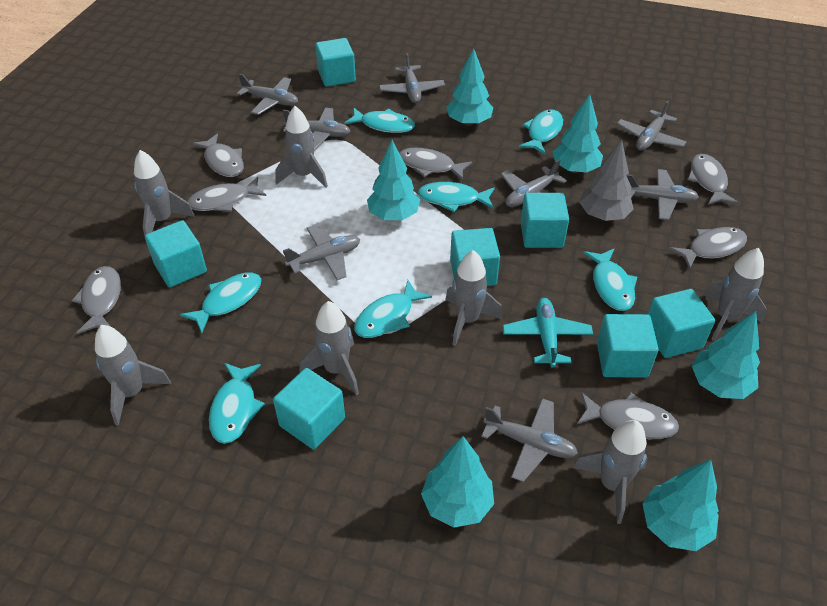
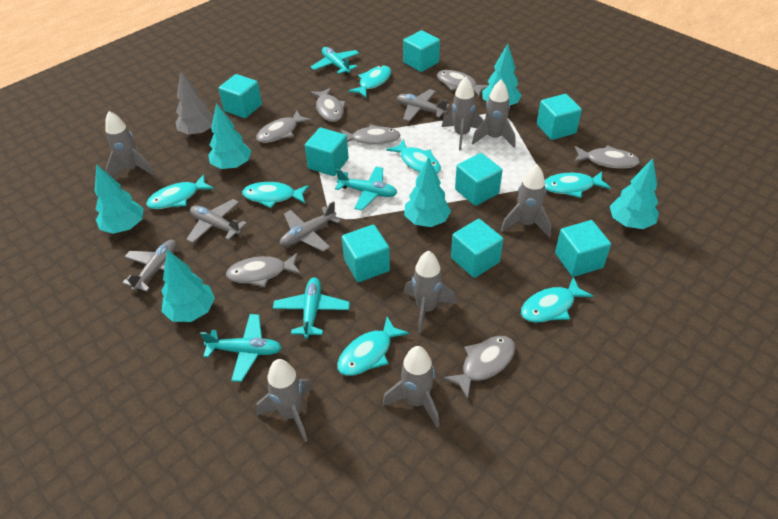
grey plane: [237,74,298,115] [283,108,351,150] [283,225,360,280] [379,53,445,103] [481,398,578,482] [501,159,567,207] [617,100,686,151] [627,169,699,220] = 8 -> [122,240,177,292] [186,199,247,243] [280,201,341,252] [397,89,450,122] = 4
turquoise cube: [145,220,207,287] [273,368,345,449] [315,38,356,87] [450,228,500,286] [521,193,569,248] [597,314,659,378] [648,289,715,358] = 7 -> [218,74,262,118] [305,128,349,176] [342,225,390,282] [403,30,440,72] [451,219,503,278] [455,153,503,206] [537,94,582,140] [555,220,611,277] = 8
turquoise plane: [503,298,593,368] = 1 -> [200,314,282,382] [273,277,350,338] [311,47,359,75] [335,167,397,210] = 4

